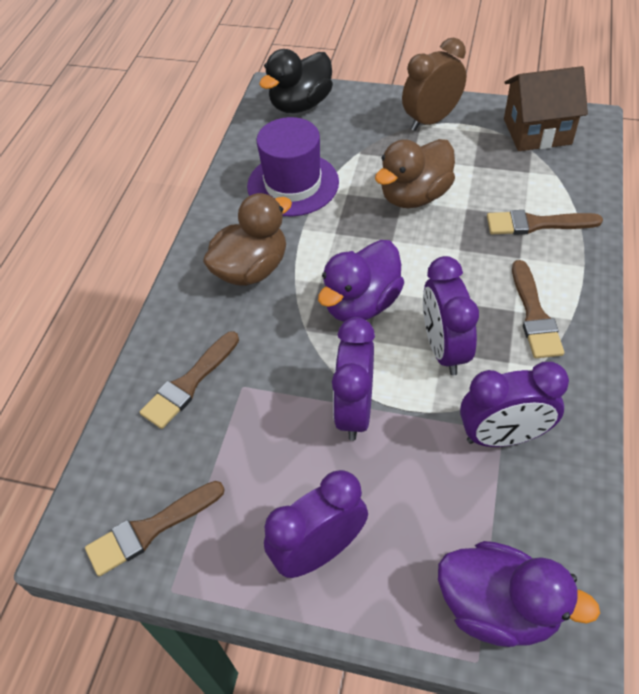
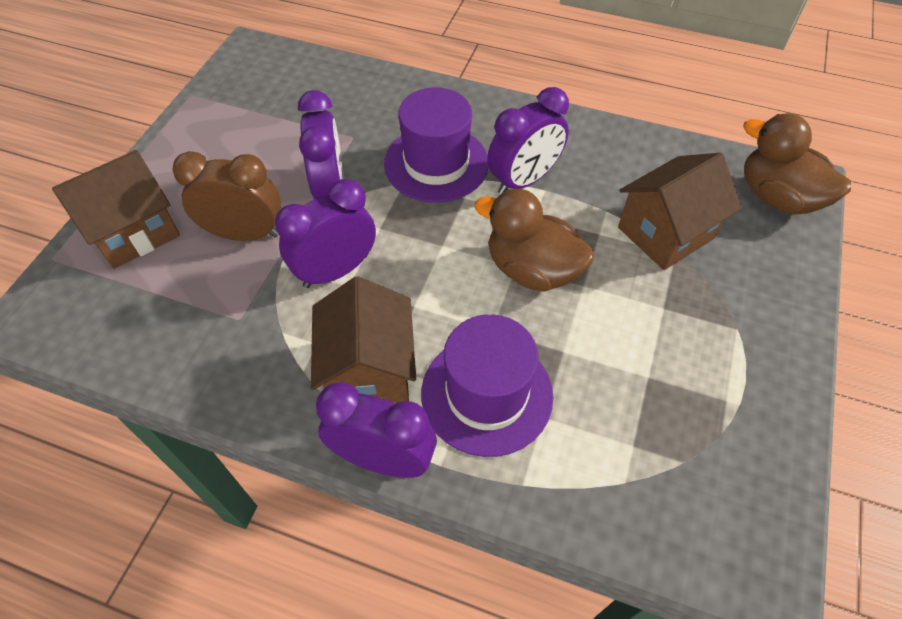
black duck: [259,49,333,113] = 1 -> none = 0
brown brush: [85,481,225,576] [140,331,239,429] [487,210,603,235] [512,260,564,358] = 4 -> none = 0
brown house: [504,66,588,151] = 1 -> [52,150,180,269] [311,276,416,403] [618,153,742,270] = 3
purple duck: [318,240,404,322] [438,541,600,647] = 2 -> none = 0
purple hat: [247,117,339,216] = 1 -> [384,87,489,203] [421,314,553,457] = 2

